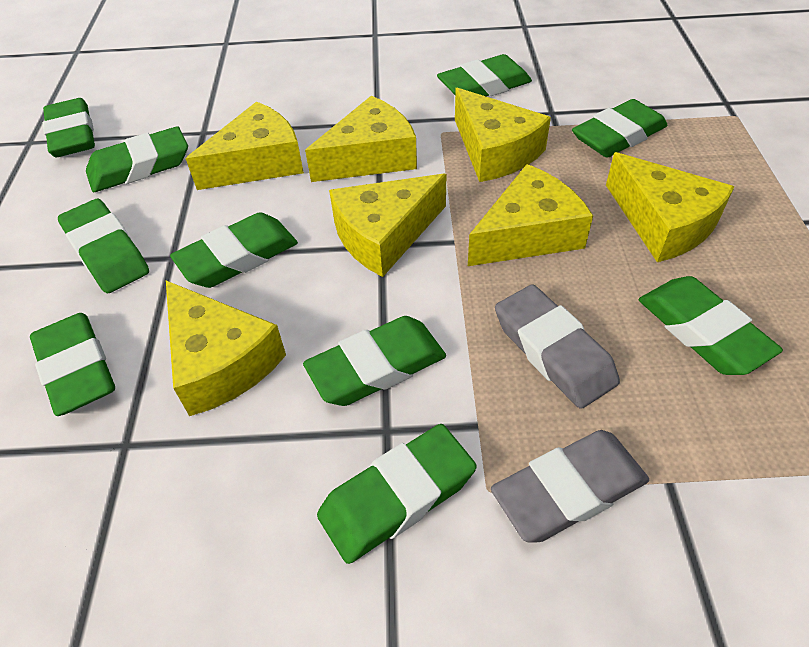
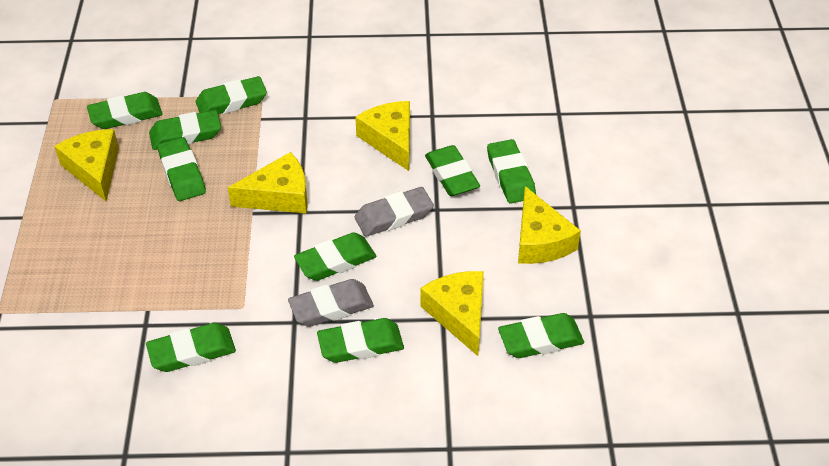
yellow cheese: [166,281,286,416] [185,101,304,190] [305,96,417,182] [329,174,446,277] [455,88,551,182] [468,164,593,266] [606,152,734,262] = 7 -> [54,129,119,201] [228,152,308,214] [355,101,410,171] [420,271,484,356] [518,186,581,264] = 5

